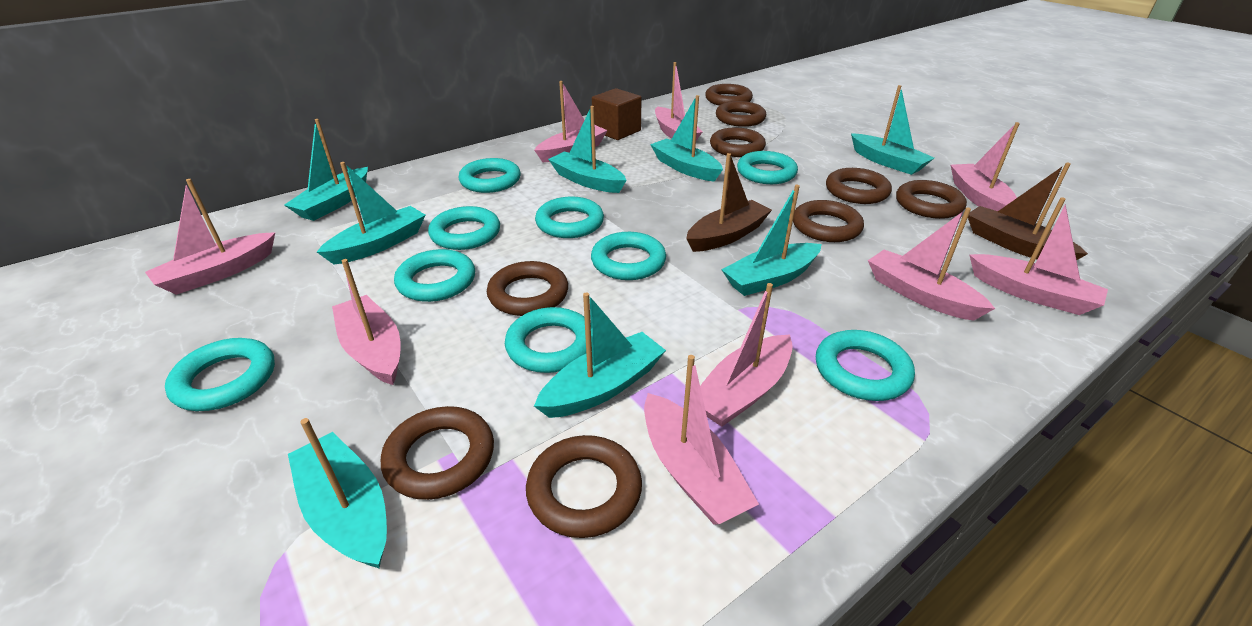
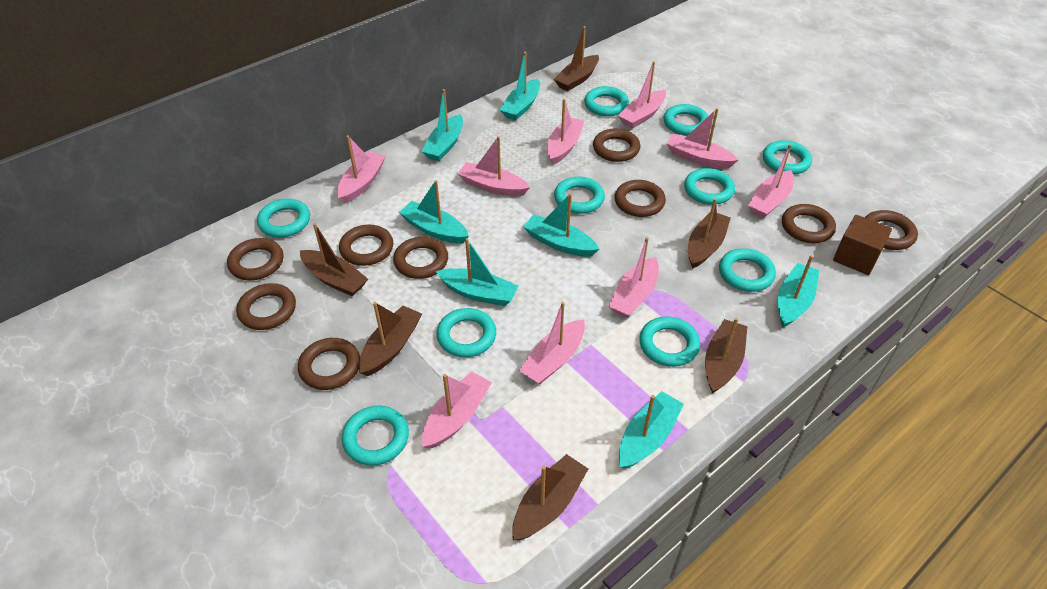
brown boat: [686,153,772,252] [968,163,1088,260] = 2 -> [300,223,368,296] [359,302,422,376] [512,454,588,540] [554,26,599,91] [688,198,731,269] [705,318,747,393] = 6
turquoise boat: [284,119,368,221] [288,418,387,568] [317,162,425,265] [534,293,666,418] [548,106,626,193] [650,95,723,182] [721,185,822,296] [851,85,934,175] = 8 -> [399,180,469,243] [421,89,463,161] [436,238,519,306] [500,52,540,121] [523,194,599,257] [619,391,684,469] [778,255,819,327] = 7
turquoise ring: [165,338,275,411] [394,249,475,302] [428,206,500,250] [459,158,521,193] [505,307,592,373] [535,197,604,238] [591,232,666,280] [737,151,798,184] [816,330,915,401] = 9 -> [257,199,310,237] [342,406,409,466] [437,308,496,357] [554,176,605,214] [584,86,629,116] [639,316,700,367] [664,104,708,135] [684,168,735,205] [719,248,776,292] [763,140,812,175] = 10

